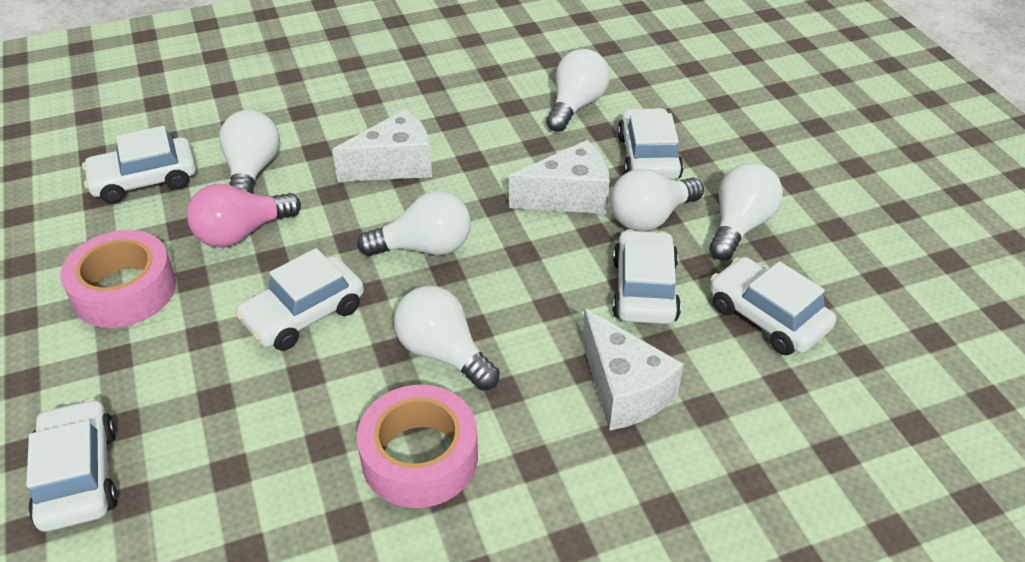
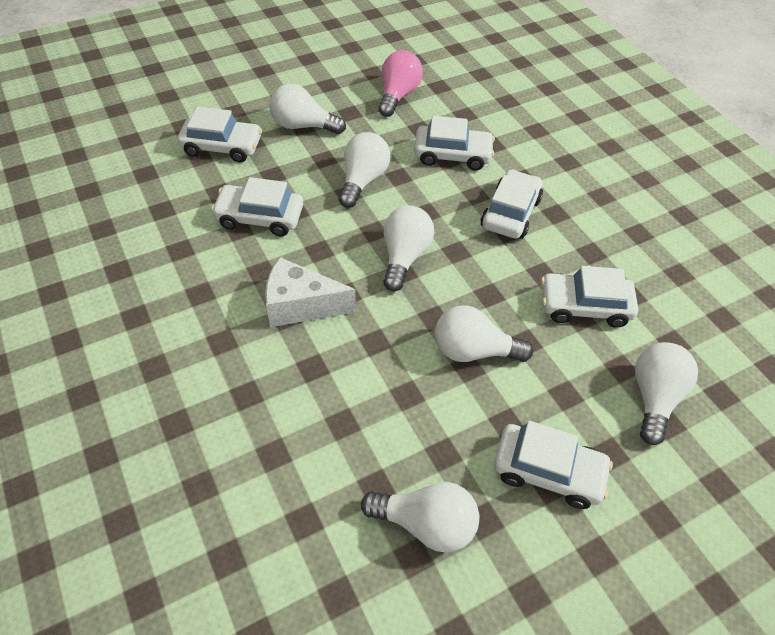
pink tape: [60,230,176,328] [357,385,478,508] = 2 -> none = 0
white cheese: [332,109,432,182] [509,140,610,214] [582,308,684,431] = 3 -> [265,257,356,327] = 1

